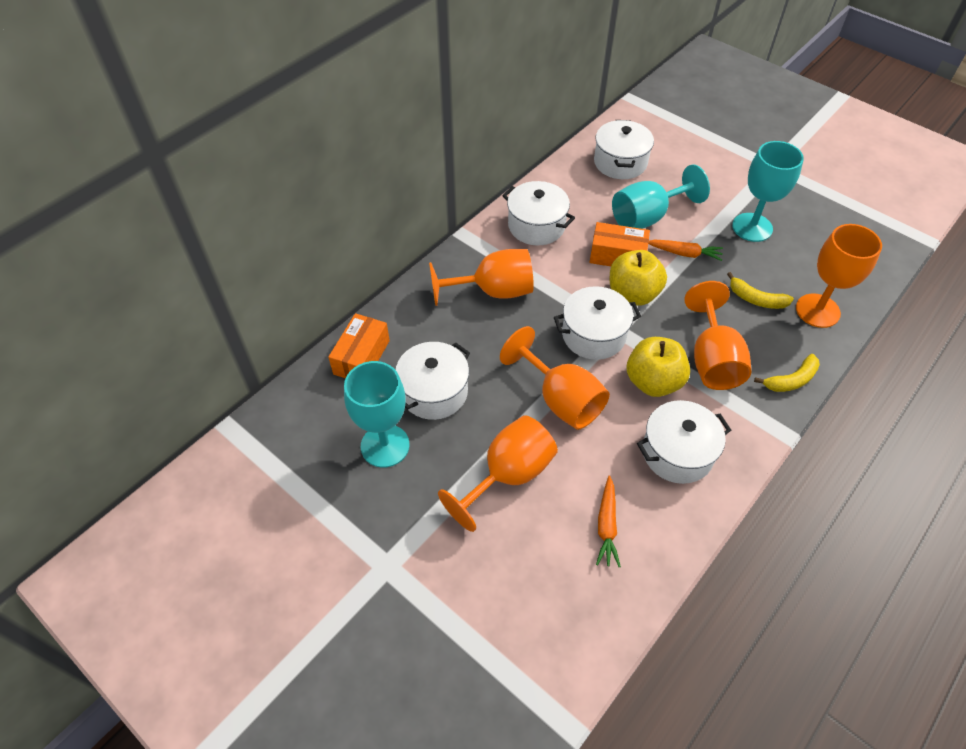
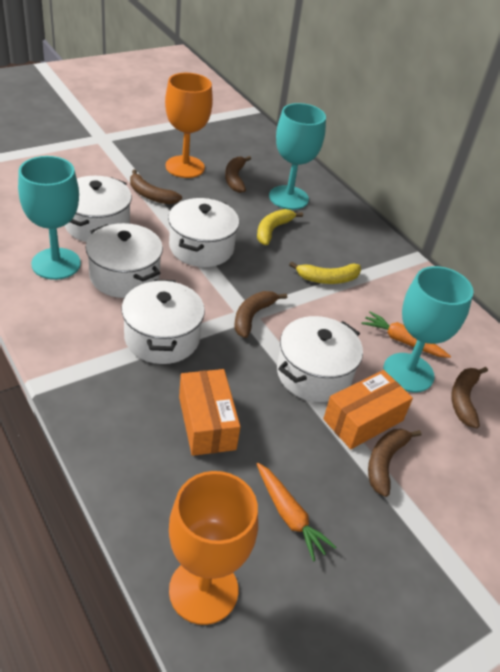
brown banana: none = 0 -> [130,169,182,204] [225,156,251,193] [234,291,287,338] [368,429,421,497] [451,367,488,428] = 5
orange goblet: [429,249,534,306] [438,415,558,532] [500,326,610,430] [684,281,751,390] [796,224,882,328] = 5 -> [165,73,213,178] [169,471,258,625] = 2
yellow apple: [610,250,667,306] [627,337,690,397] = 2 -> none = 0

